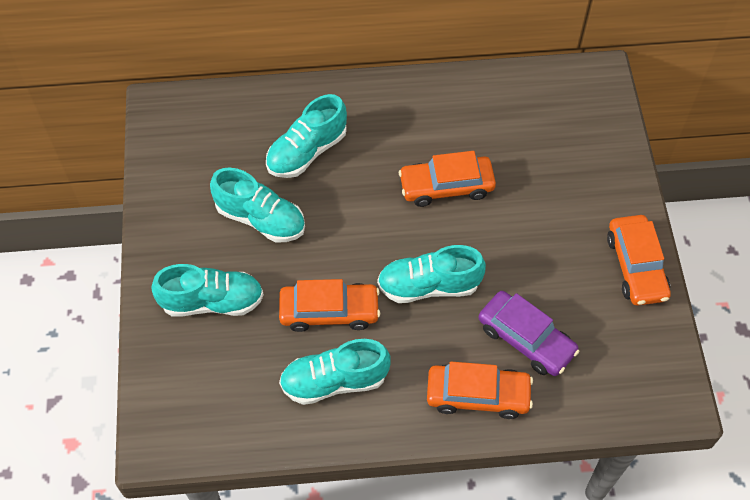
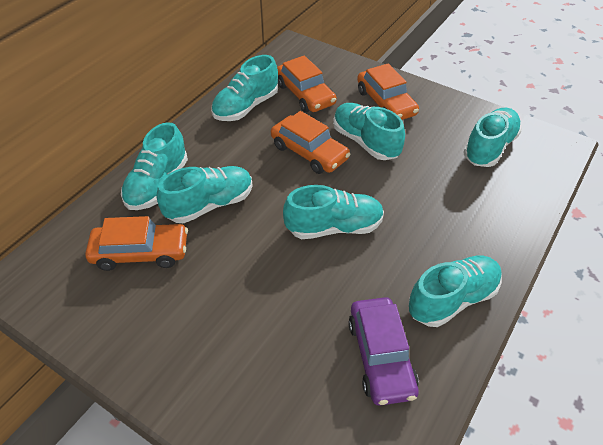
turquoise shoe: [151,264,264,316] [210,168,305,242] [266,94,347,178] [279,339,391,405] [377,245,486,303] = 5 -> [121,122,188,210] [157,166,253,223] [211,55,278,121] [283,185,384,239] [333,103,405,160] [408,256,502,327] [463,108,522,167] = 7

